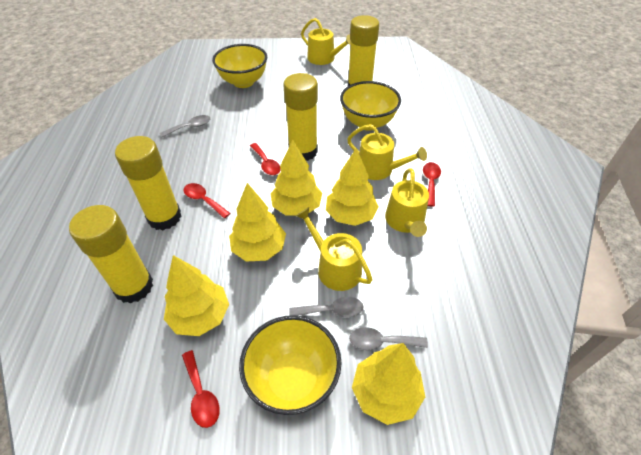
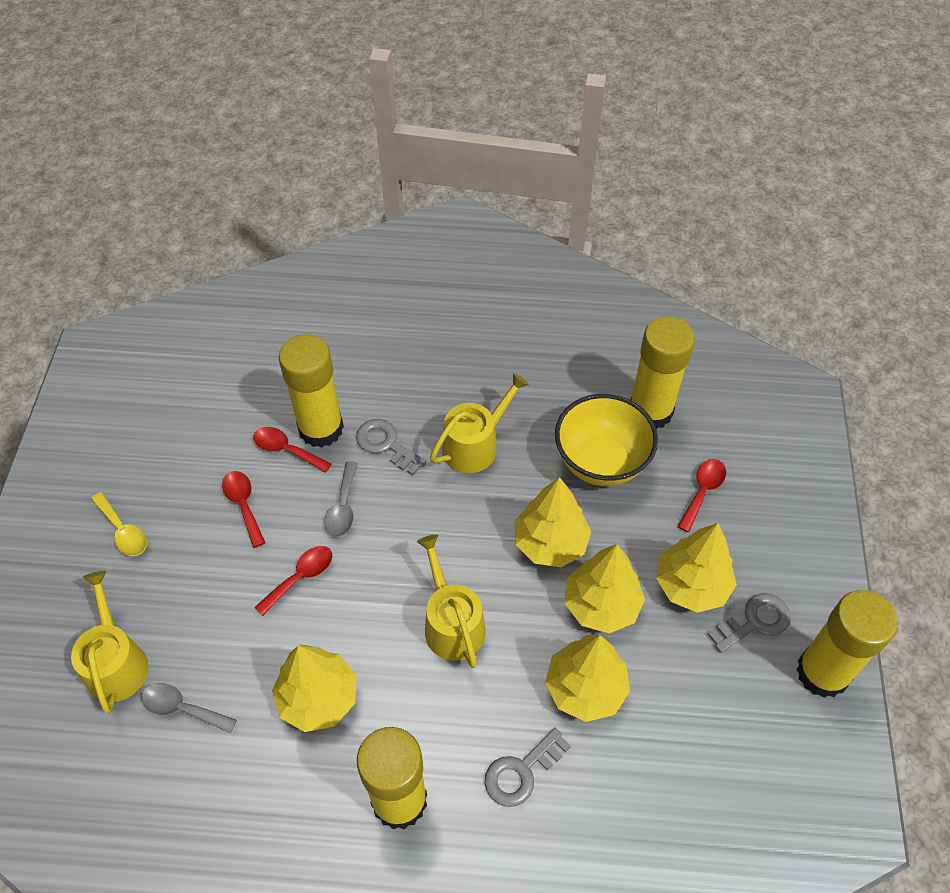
grey key: none = 0 -> [356,419,427,475] [484,728,571,807] [708,593,791,653] = 3
grey spoon: [160,115,210,137] [289,297,363,318] [349,327,428,350] = 3 -> [141,683,237,733] [324,461,358,537] = 2
yellow bowl: [212,44,267,88] [239,315,342,415] [340,81,401,131] = 3 -> [555,394,658,486] = 1
yellow spoon: none = 0 -> [91,492,147,556] = 1
yellow watering can: [296,207,372,291] [301,18,351,65] [347,124,427,180] [385,168,429,237] = 4 -> [71,571,149,713] [417,535,486,668] [430,373,529,473] = 3

